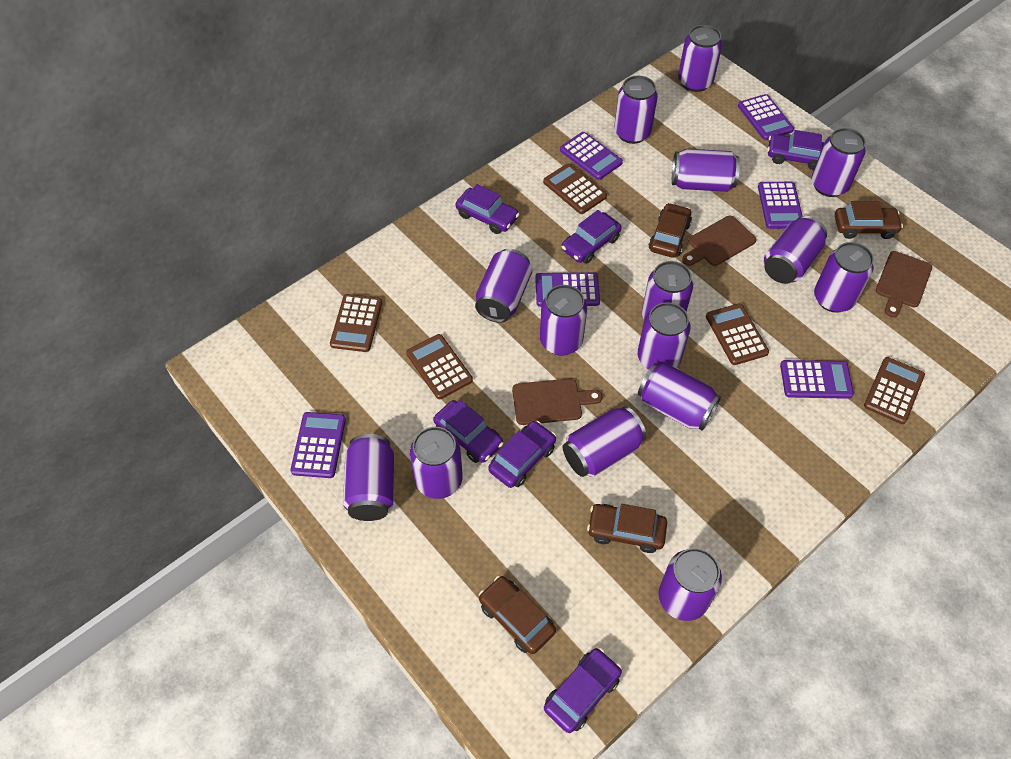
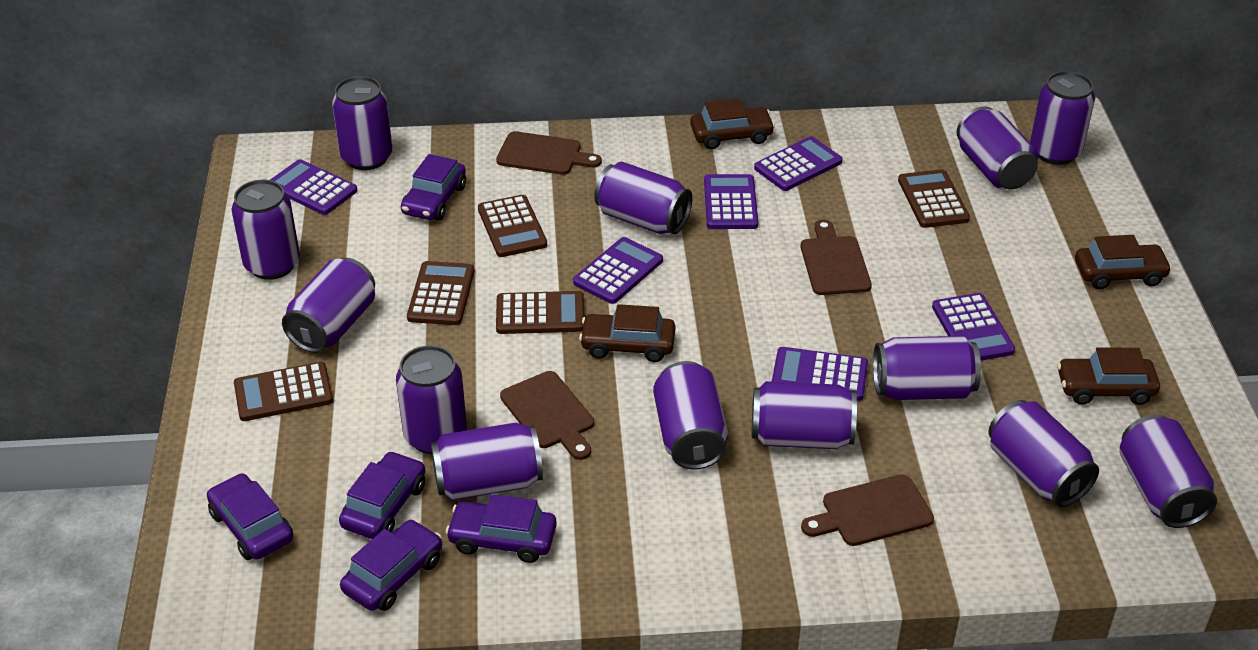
brown cutting board: [512,379,602,425] [682,216,757,266] [876,251,932,317] = 3 -> [496,131,602,175] [500,371,594,460] [800,220,872,295] [801,474,934,546] = 4
purple can: [343,434,394,521] [410,427,463,499] [475,249,532,323] [540,285,587,355] [563,406,646,477] [614,76,658,144] [638,302,690,370] [638,363,721,431] [642,261,693,320] [658,548,722,621] [672,149,740,192] [678,25,722,92] [764,216,827,284] [811,128,866,197] [814,242,874,313] = 15 -> [231,180,300,280] [282,258,375,353] [332,76,393,170] [396,345,467,454] [431,423,543,500] [594,162,692,234] [653,361,728,470] [752,381,857,449] [873,336,981,400] [957,106,1038,190] [988,400,1099,507] [1030,71,1095,165] [1119,415,1217,528] = 13
purple car: [433,400,504,463] [456,184,519,234] [488,421,556,488] [544,648,622,733] [562,210,622,264] [767,130,825,170] = 6 -> [207,473,293,560] [339,451,425,539] [340,519,442,611] [401,154,466,220] [446,494,557,563] = 5

